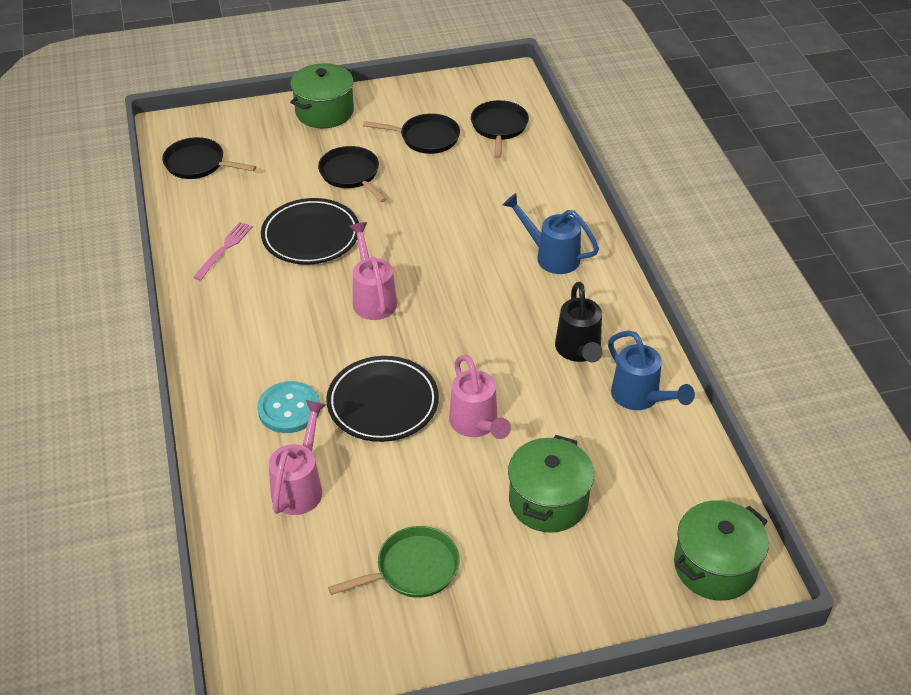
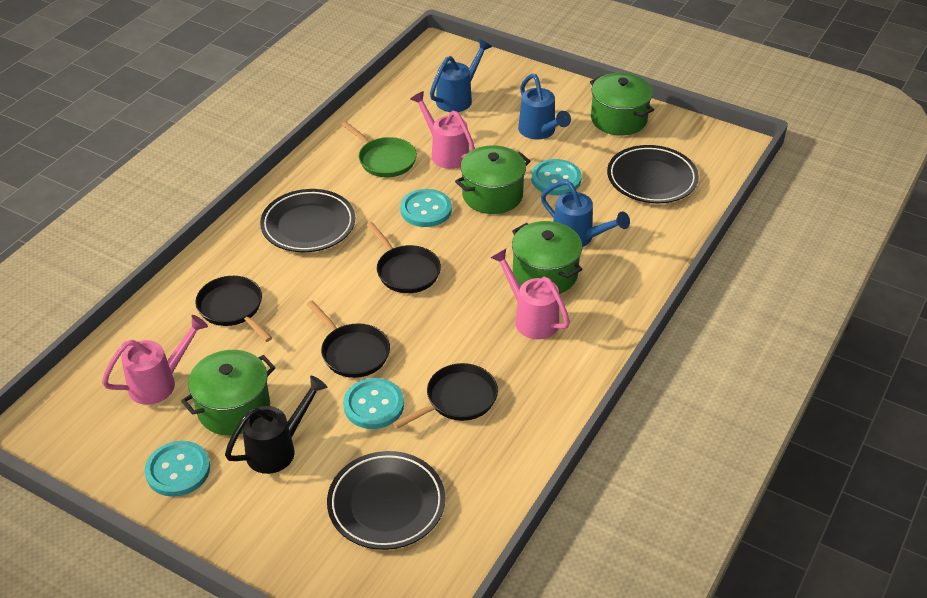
black plate: [261,198,359,264] [326,356,439,442] = 2 -> [260,189,355,252] [327,451,445,550] [607,145,699,203] = 3
blue watering can: [503,193,599,274] [608,331,695,410] = 2 -> [430,39,492,112] [518,74,571,140] [541,180,630,247] = 3
green pot: [290,63,354,128] [508,435,594,533] [674,500,769,601] = 3 -> [181,350,276,435] [455,145,530,214] [512,221,583,294] [590,73,654,136] = 4
pink fork: [193,222,253,280] = 1 -> none = 0
turquoise button: [257,381,320,433] = 1 -> [145,441,210,497] [343,378,404,429] [400,189,452,227] [531,159,582,195] = 4

